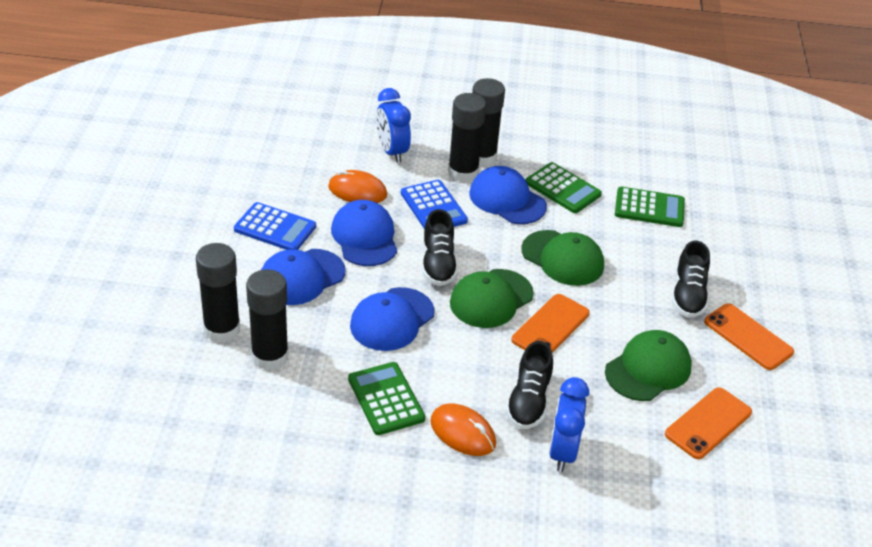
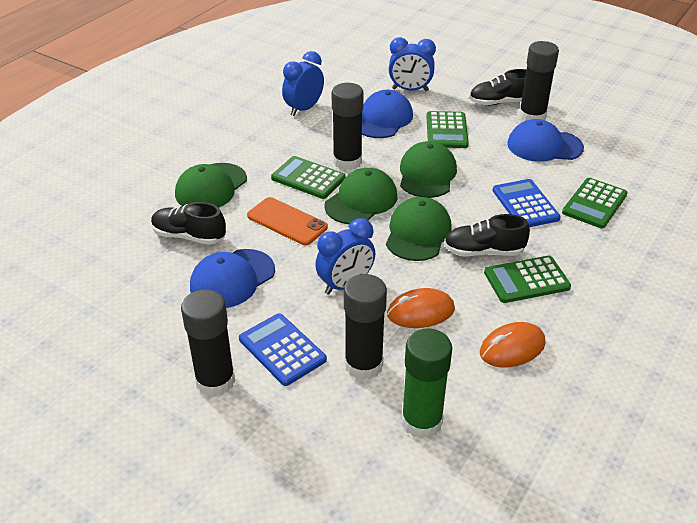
blue cap: [261,249,346,305] [331,200,397,266] [350,287,435,351] [469,166,547,224] = 4 -> [190,249,275,308] [362,90,413,138] [507,119,584,162] = 3
blue clock: [376,88,411,163] [549,377,589,472] = 2 -> [282,51,324,116] [315,218,375,295] [389,37,436,91] = 3
green calculator: [348,362,425,435] [526,162,602,213] [615,187,685,227] = 3 -> [271,156,346,199] [426,111,469,148] [484,256,571,303] [562,178,628,229] = 4
green cap: [450,269,534,328] [521,230,604,286] [605,330,692,401] = 3 -> [175,163,247,208] [324,168,397,224] [386,197,452,261] [400,141,457,198] = 4
green glue stick: none = 0 -> [401,329,452,439] = 1
orange phone: [512,294,590,353] [665,387,752,459] [704,303,794,370] = 3 -> [247,197,328,245] = 1

